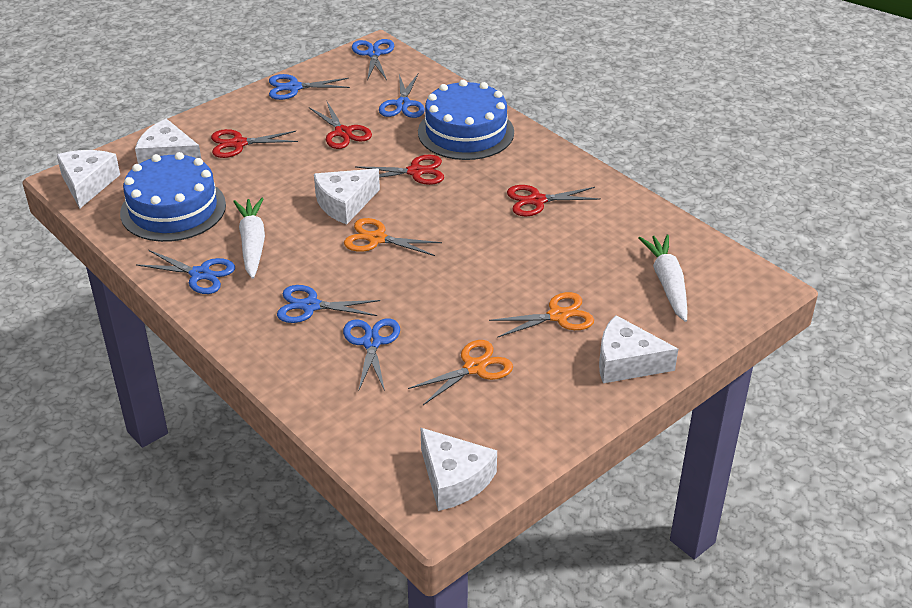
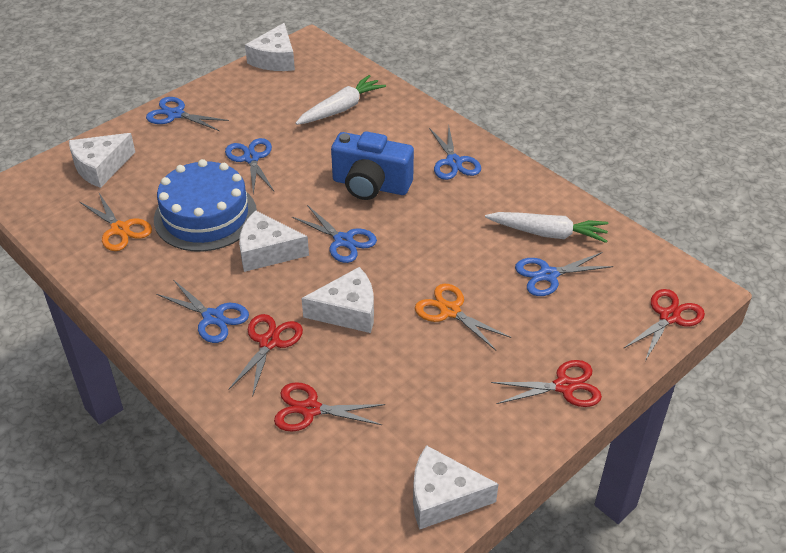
blue cake: [120,152,226,242] [418,80,514,160] = 2 -> [154,159,257,251] = 1
blue camera: none = 0 -> [331,131,414,200] = 1
orange scissors: [344,218,442,256] [408,340,513,405] [489,292,594,338] = 3 -> [80,193,152,251] [415,284,512,350] = 2

